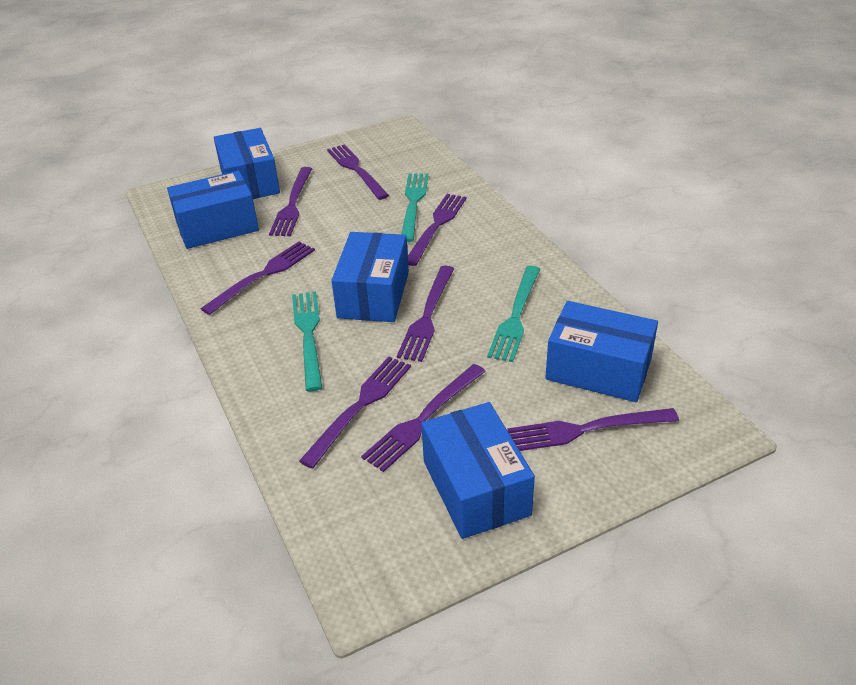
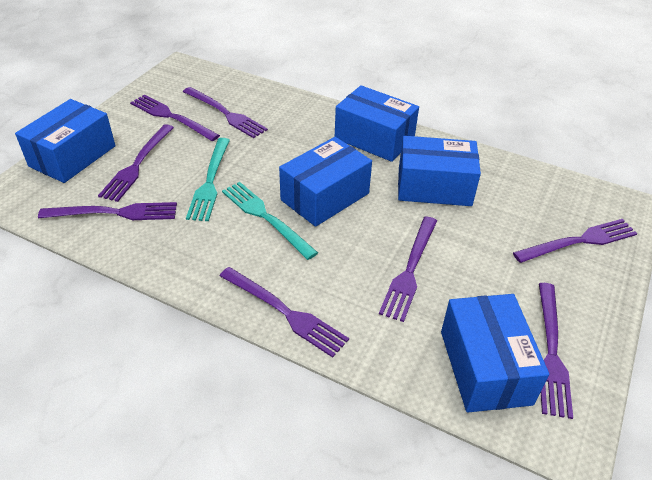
turquoise fork: [292,291,323,391] [402,173,429,242] [487,266,540,362] = 3 -> [186,138,230,221] [222,182,318,260] = 2

